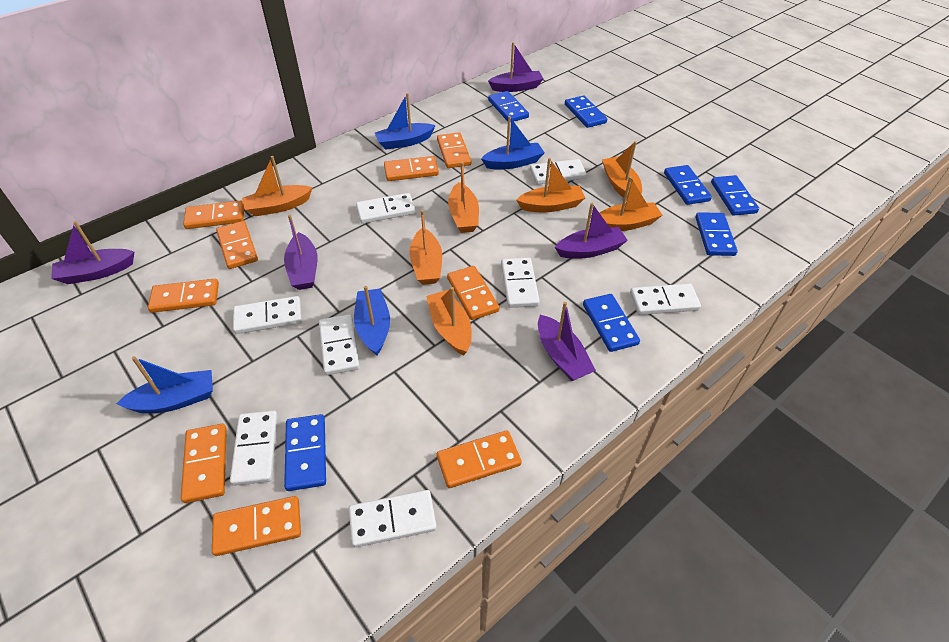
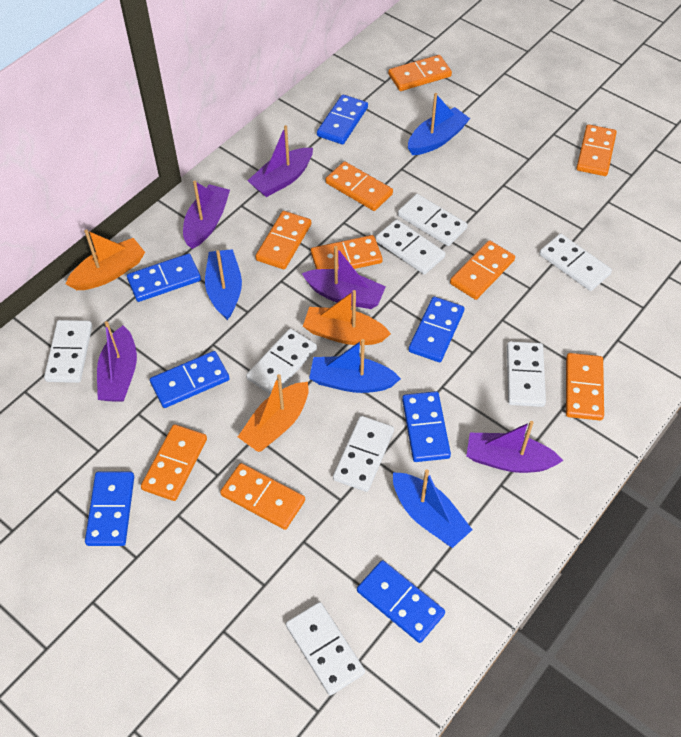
orange boat: [242,156,313,216] [409,210,442,285] [426,287,472,356] [448,162,479,233] [516,158,585,212] [599,176,662,231] [602,141,642,198] = 7 -> [66,229,145,290] [238,374,309,452] [303,290,391,345] = 3

